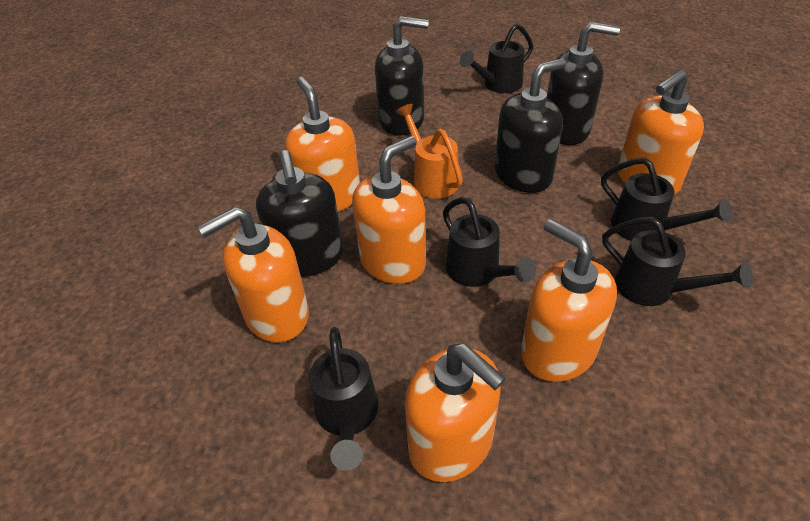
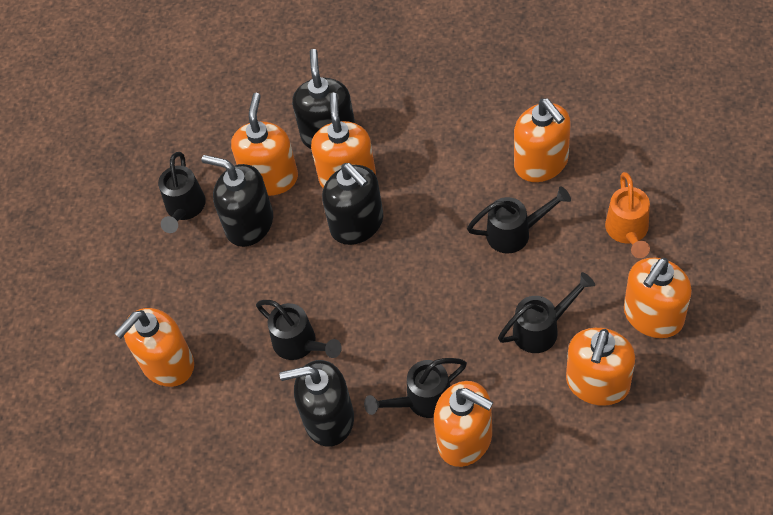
orange soap dispenser: [198,207,309,343] [285,77,360,212] [352,136,426,284] [405,344,505,482] [521,219,617,382] [618,70,704,195] = 6 -> [114,308,194,387] [231,93,298,196] [311,93,376,188] [434,381,493,467] [514,99,570,182] [566,328,635,406] [624,258,692,338] = 7

